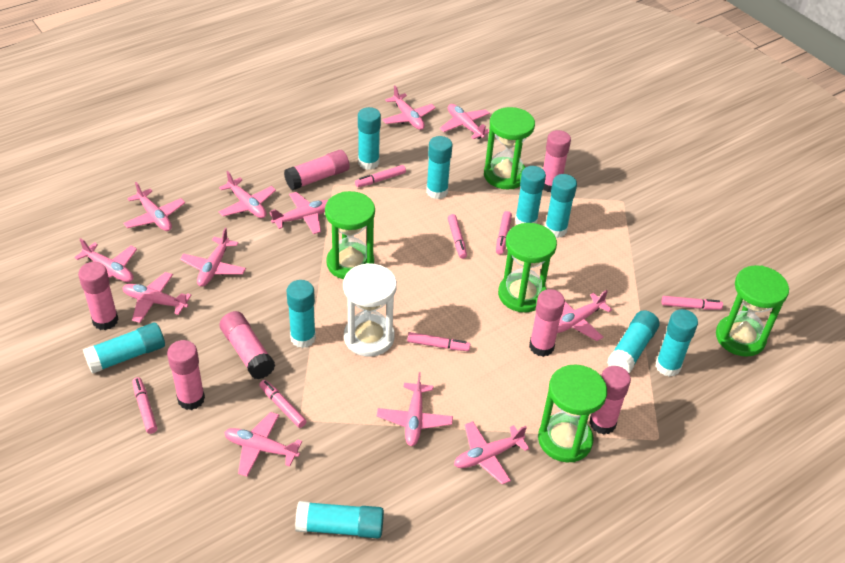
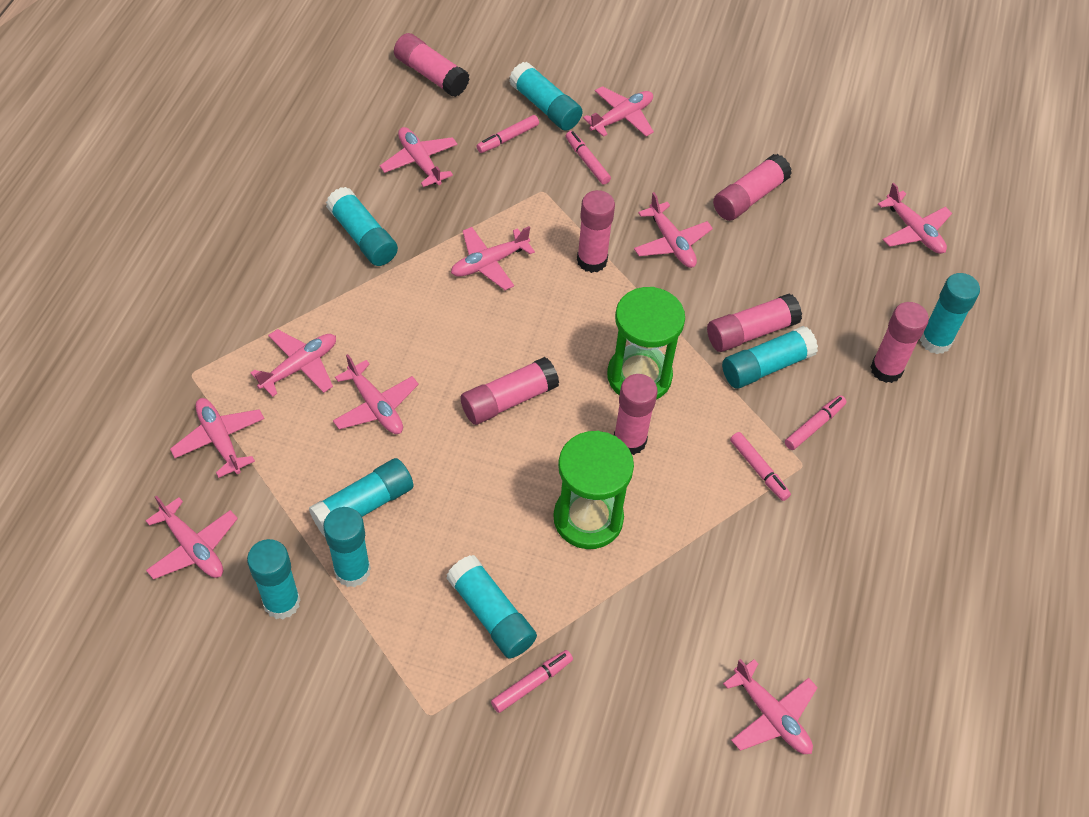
green hourglass: [325,191,375,279] [484,107,535,189] [498,223,557,312] [538,365,607,463] [716,265,789,357] = 5 -> [554,431,634,549] [607,287,685,400] = 2
pink marker: [132,377,157,434] [259,380,307,428] [355,165,406,187] [407,332,470,351] [448,214,467,259] [496,211,512,255] [662,296,723,310] = 7 -> [477,115,539,153] [491,650,573,713] [566,131,611,185] [730,432,791,501] [785,395,847,450] = 5
pink plane: [74,238,137,282] [122,272,191,323] [123,182,185,231] [180,228,246,287] [219,171,276,218] [224,412,302,477] [269,192,328,234] [377,372,453,446] [382,85,436,130] [440,104,490,139] [454,421,530,485] [557,290,612,341] = 12 -> [146,495,238,580] [170,398,264,478] [251,329,336,397] [333,354,419,434] [380,127,458,187] [451,226,535,290] [583,86,654,137] [634,192,713,268] [723,659,818,754] [878,183,952,254] = 10
turquoise glue stick: [83,323,165,374] [286,280,316,348] [295,501,384,538] [358,107,381,170] [426,136,453,199] [515,166,546,225] [545,174,577,238] [607,310,659,373] [655,309,698,377] = 9 -> [247,539,300,619] [309,458,414,537] [323,507,371,587] [326,187,398,266] [446,555,537,659] [509,62,583,131] [722,326,818,389] [920,273,980,354] = 8
white hourglass: [343,263,397,357] = 1 -> none = 0

